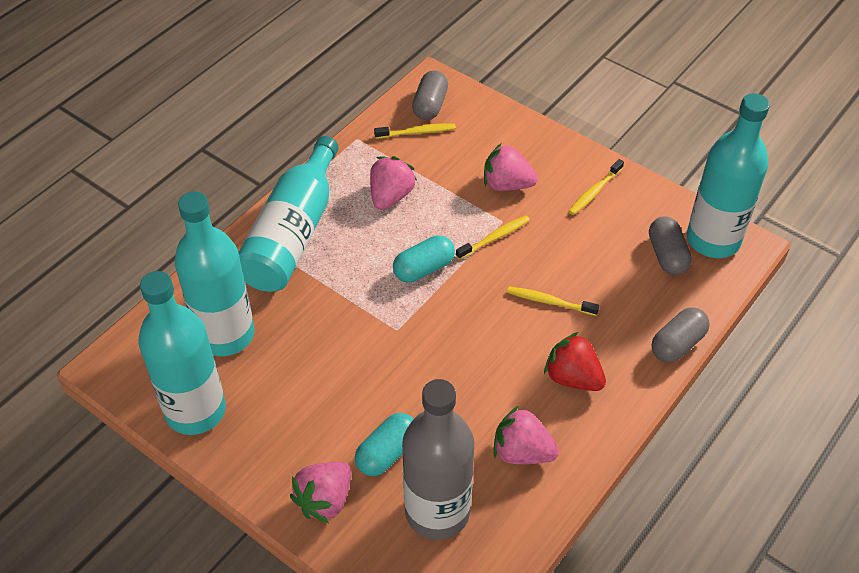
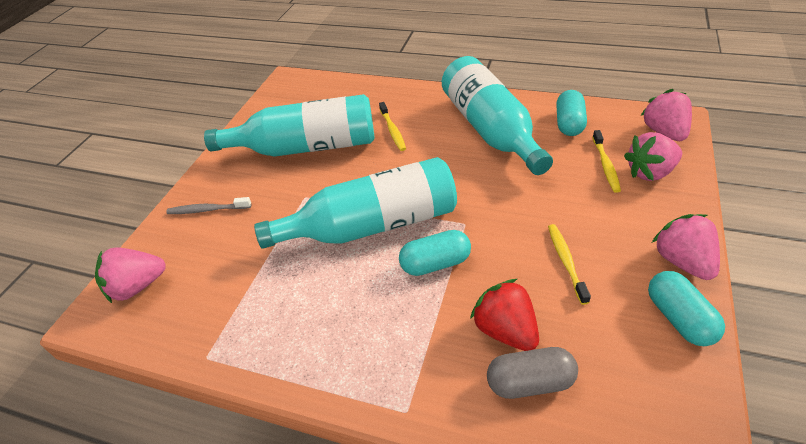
grey bottle: [402,379,474,540] = 1 -> none = 0
grey capsule: [412,71,448,120] [649,217,692,275] [652,307,710,363] = 3 -> [487,347,578,399] = 1
grey toothbrush: none = 0 -> [166,197,251,214] = 1
turquoise bottle: [138,271,226,435] [174,191,254,356] [238,136,339,292] [687,93,770,258] = 4 -> [204,94,375,157] [254,157,457,249] [442,56,553,175] = 3
turquoise capsule: [355,413,413,476] [393,236,455,283] = 2 -> [399,230,471,276] [556,90,587,136] [648,271,725,346] = 3
yellow toothbrush: [374,123,456,139] [456,215,530,260] [507,287,599,316] [568,159,624,215] = 4 -> [379,102,406,151] [548,224,591,305] [593,130,621,193] = 3

